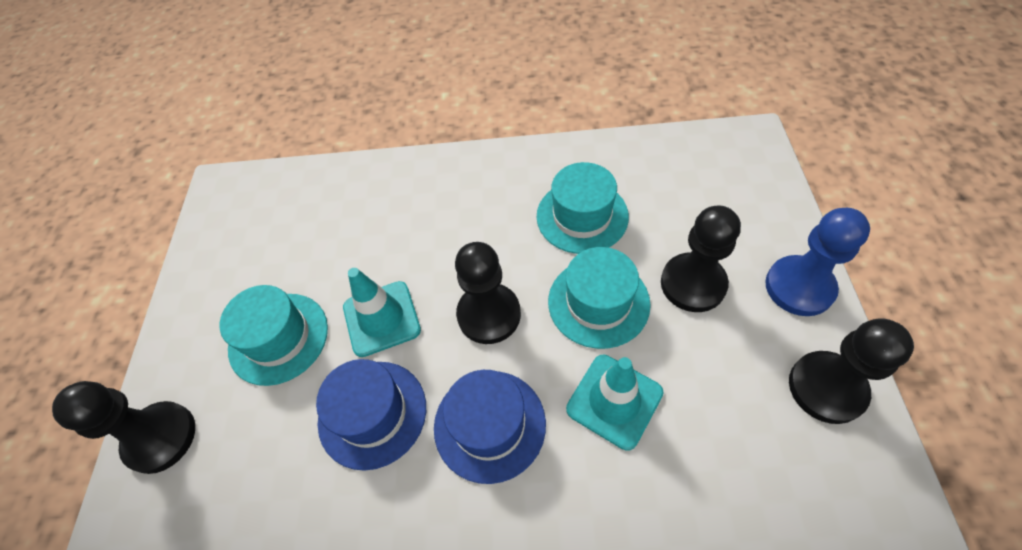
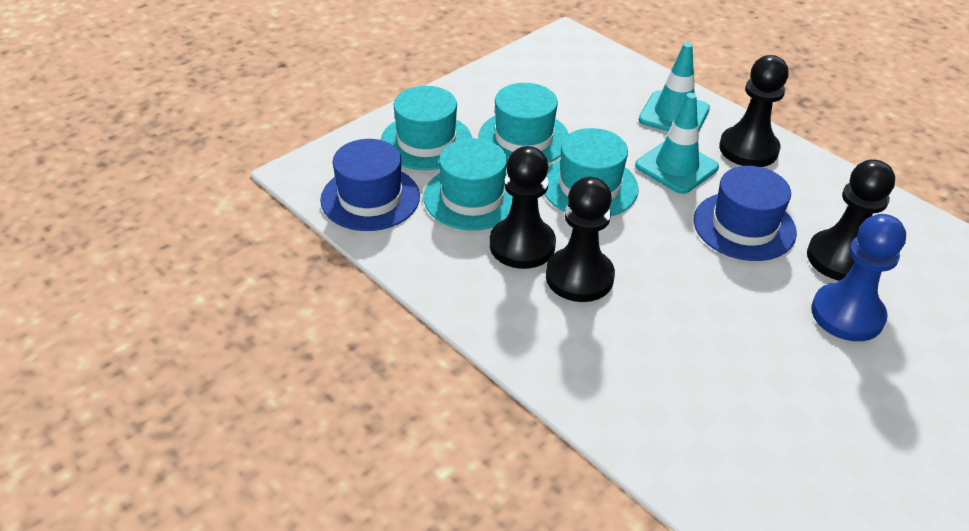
turquoise hat: [220,285,328,386] [537,162,629,254] [548,247,651,349] = 3 -> [380,86,472,170] [423,138,513,230] [479,83,569,163] [544,128,639,216] = 4

